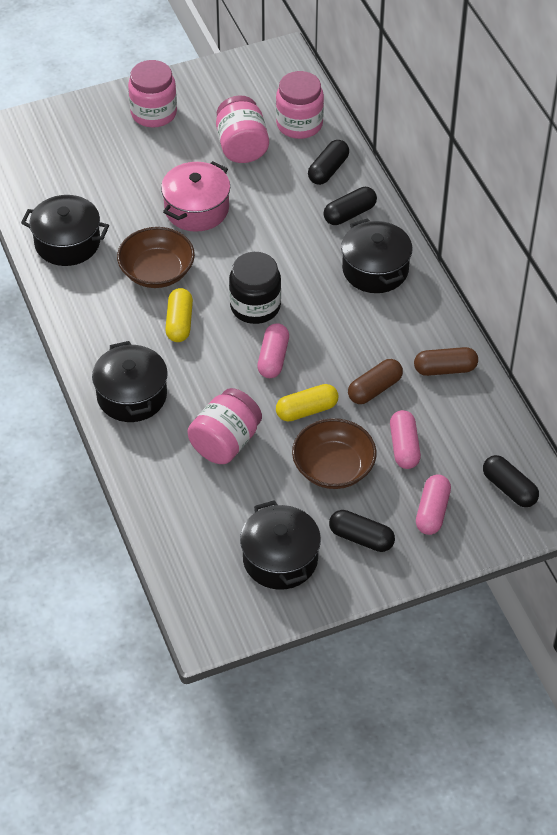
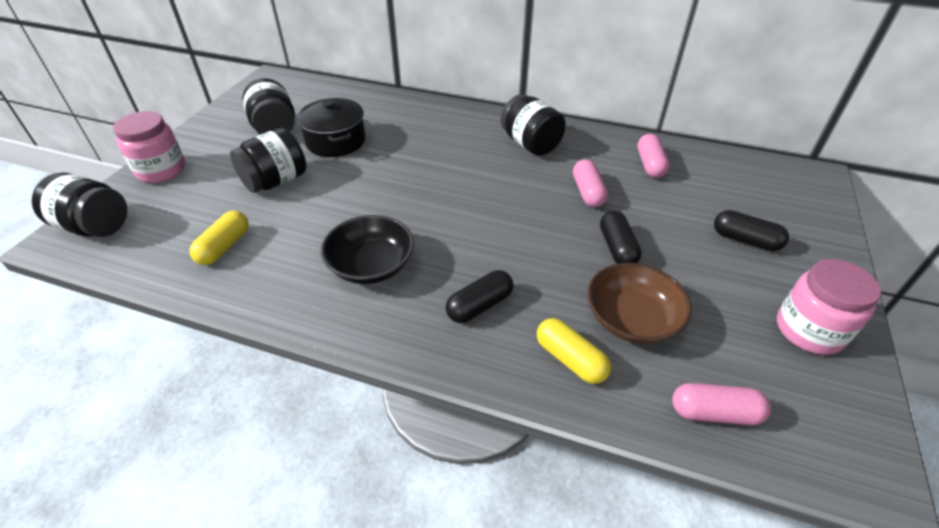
black bowl: none = 0 -> [321,215,414,284] = 1
black capsule: [308,140,349,185] [323,187,377,225] [329,510,395,552] [483,455,539,507] = 4 -> [446,270,513,323] [600,211,642,264] [714,210,789,251] = 3
black jar: [229,252,281,324] = 1 -> [32,173,127,237] [230,128,306,193] [242,78,295,135] [501,94,566,156] = 4
black pot: [21,195,109,266] [92,341,168,422] [240,500,321,590] [341,218,413,293] = 4 -> [297,98,366,157] = 1
brown bowl: [117,227,195,288] [292,418,377,489] = 2 -> [587,263,692,344] = 1
brown capsule: [348,359,403,404] [414,347,478,376] = 2 -> none = 0
pink jar: [128,60,177,128] [187,388,262,464] [216,95,269,163] [276,71,324,139] = 4 -> [113,111,185,183] [777,259,881,355] = 2
pink pot: [161,161,230,232] = 1 -> none = 0

